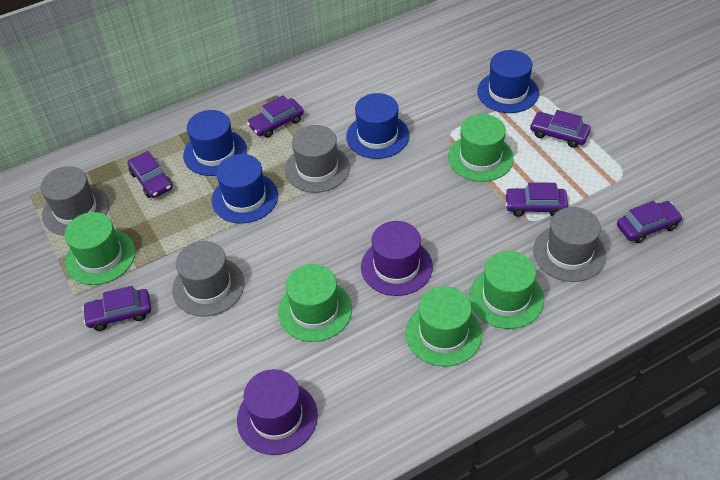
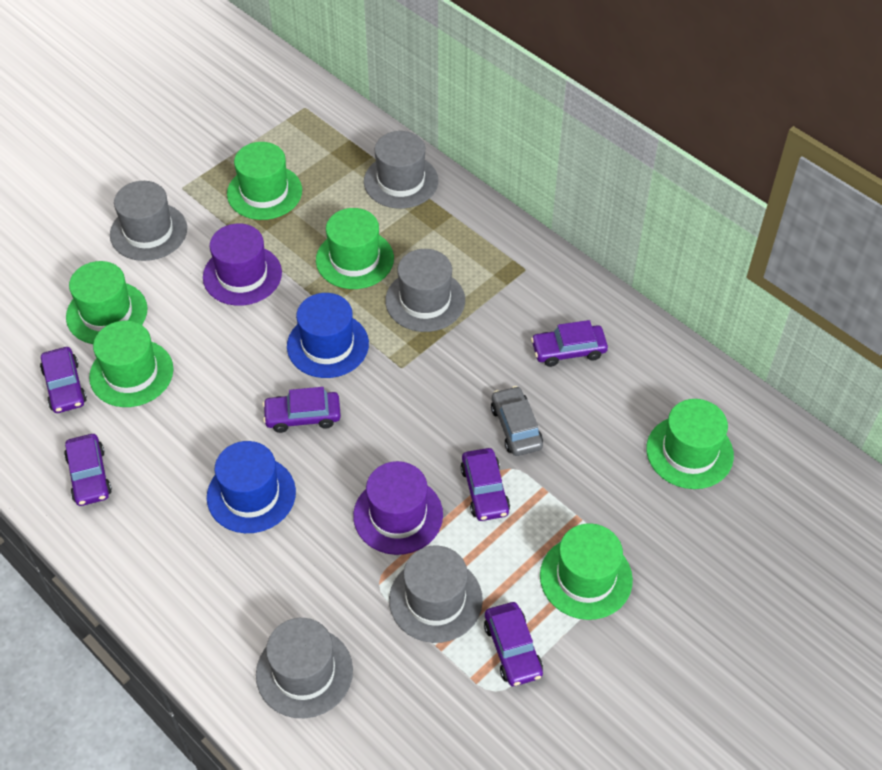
blue hat: [183,110,247,176] [212,154,278,224] [346,93,410,159] [477,50,539,113] = 4 -> [207,441,296,533] [287,293,369,378] = 2
green hat: [64,212,135,285] [278,264,352,342] [405,286,482,367] [448,114,514,182] [469,251,544,329] = 5 -> [66,261,148,344] [89,321,173,407] [227,142,302,220] [316,208,394,289] [540,523,633,620] [646,399,734,489] = 6
grey car: none = 0 -> [491,386,543,456] = 1
grey hat: [41,166,109,235] [172,241,245,316] [285,125,350,193] [533,207,606,282] = 4 -> [110,181,187,261] [256,618,353,718] [364,131,438,208] [385,249,465,332] [389,545,483,643] = 5

